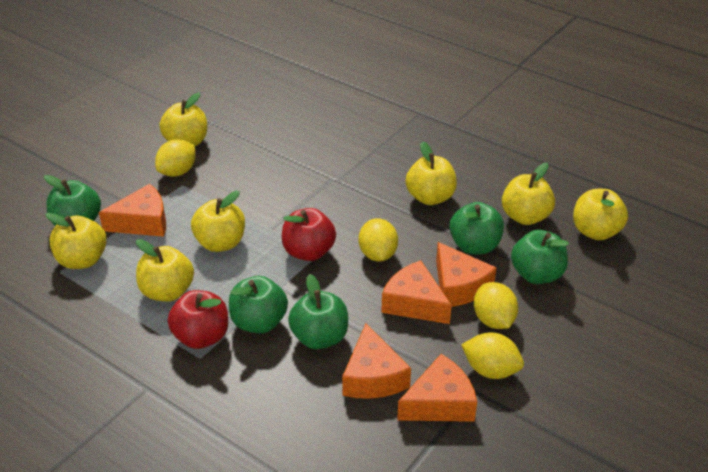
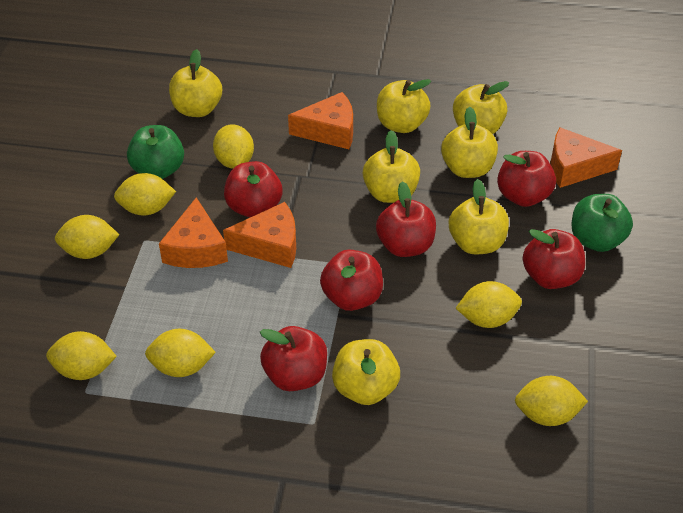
green apple: [44,175,101,226] [229,276,288,333] [288,274,348,349] [450,202,504,255] [511,230,569,284] = 5 -> [127,125,184,179] [572,194,633,252] = 2
orange cheese: [99,184,166,237] [342,324,411,399] [381,260,452,324] [397,354,477,422] [436,242,497,307] = 5 -> [159,197,228,268] [223,202,296,268] [288,92,353,149] [550,127,622,188] = 4
red apple: [168,290,228,349] [282,208,336,261] = 2 -> [224,161,283,217] [260,326,327,391] [320,250,383,311] [376,181,436,257] [497,151,556,207] [523,229,585,289] = 6
yellow lemon: [155,139,196,177] [358,218,398,262] [461,333,524,379] [474,282,518,329] = 4 -> [46,331,117,380] [55,215,119,259] [114,173,176,215] [145,329,216,377] [213,124,254,169] [456,281,522,328] [515,376,588,426] = 7

